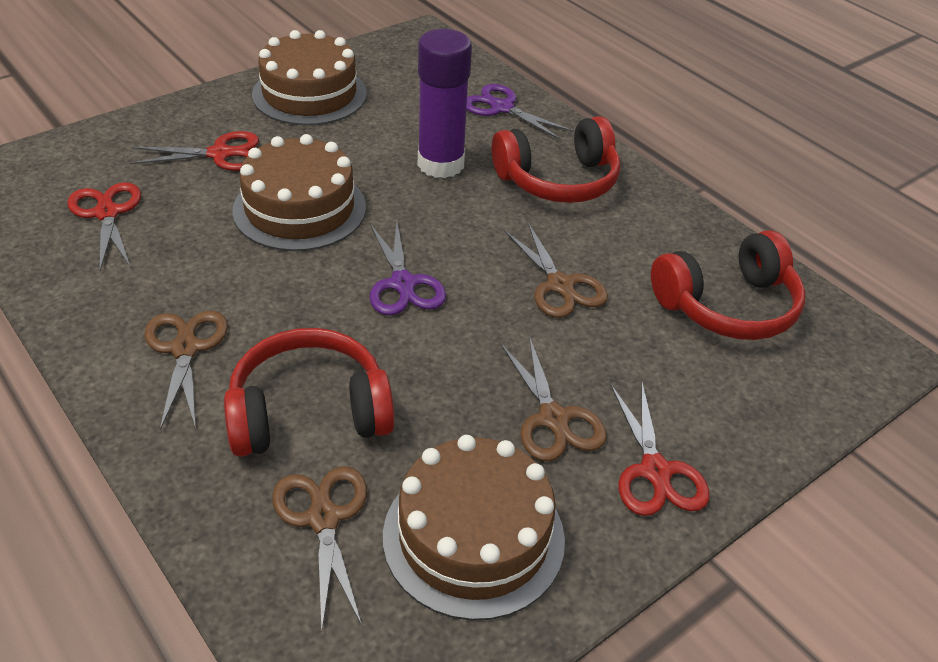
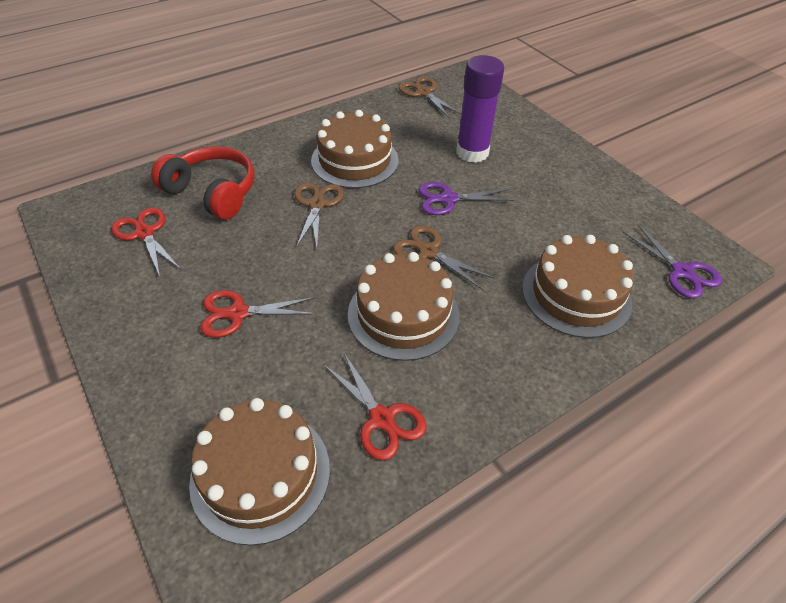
brown cake: [232,134,366,251] [252,30,367,125] [383,435,565,621] = 3 -> [189,398,330,546] [311,110,398,188] [348,252,459,361] [522,235,634,338] = 4
brown scissors: [144,311,228,430] [272,466,367,631] [500,336,607,461] [504,223,608,318] = 4 -> [294,183,344,248] [393,226,494,289] [399,77,462,119] = 3
red headphones: [224,328,395,457] [492,116,620,203] [651,230,805,340] = 3 -> [151,146,255,220] = 1

